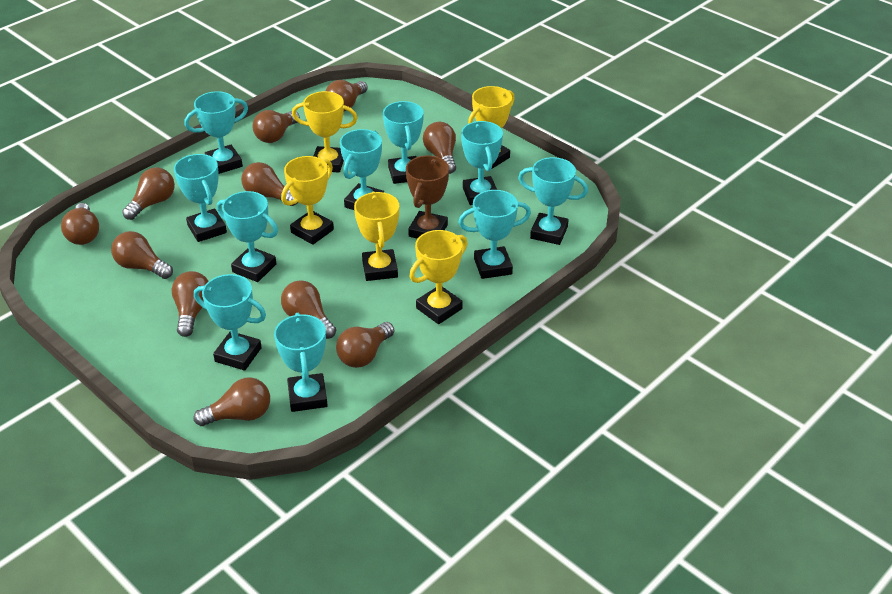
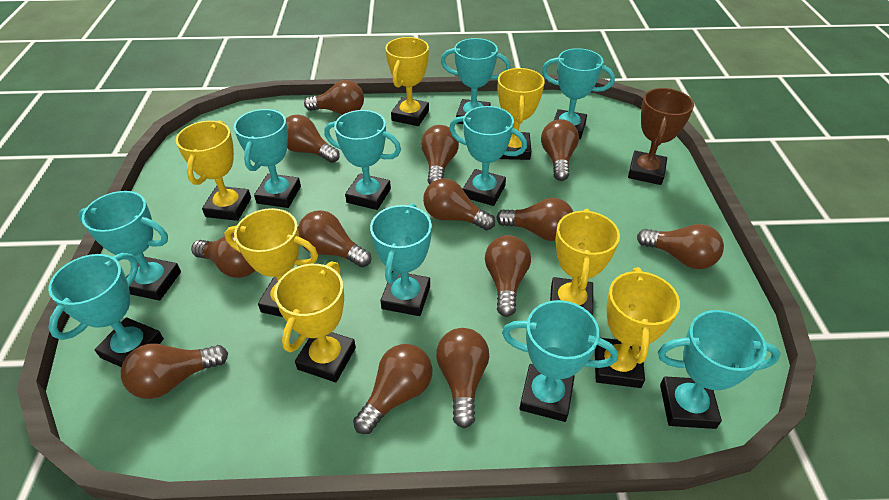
brown light bulb: [61,203,99,245] [111,231,173,279] [122,167,175,220] [171,271,208,337] [194,377,270,426] [241,162,298,206] [252,110,300,143] [281,280,336,339] [325,80,368,111] [336,322,394,368] [423,122,456,174] = 11 -> [121,344,228,399] [191,233,256,278] [286,115,340,163] [298,210,371,268] [304,80,364,115] [353,344,432,434] [421,125,459,185] [423,178,495,230] [436,328,489,428] [485,235,531,317] [496,198,573,241] [541,119,579,181] [637,224,724,269] = 13
yellow trophy: [281,156,334,245] [292,91,358,173] [354,192,399,281] [410,230,467,324] [468,86,515,169] = 5 -> [176,121,251,221] [225,208,318,317] [274,261,356,382] [385,37,429,126] [498,68,545,160] [550,209,620,316] [595,267,680,388] = 7

